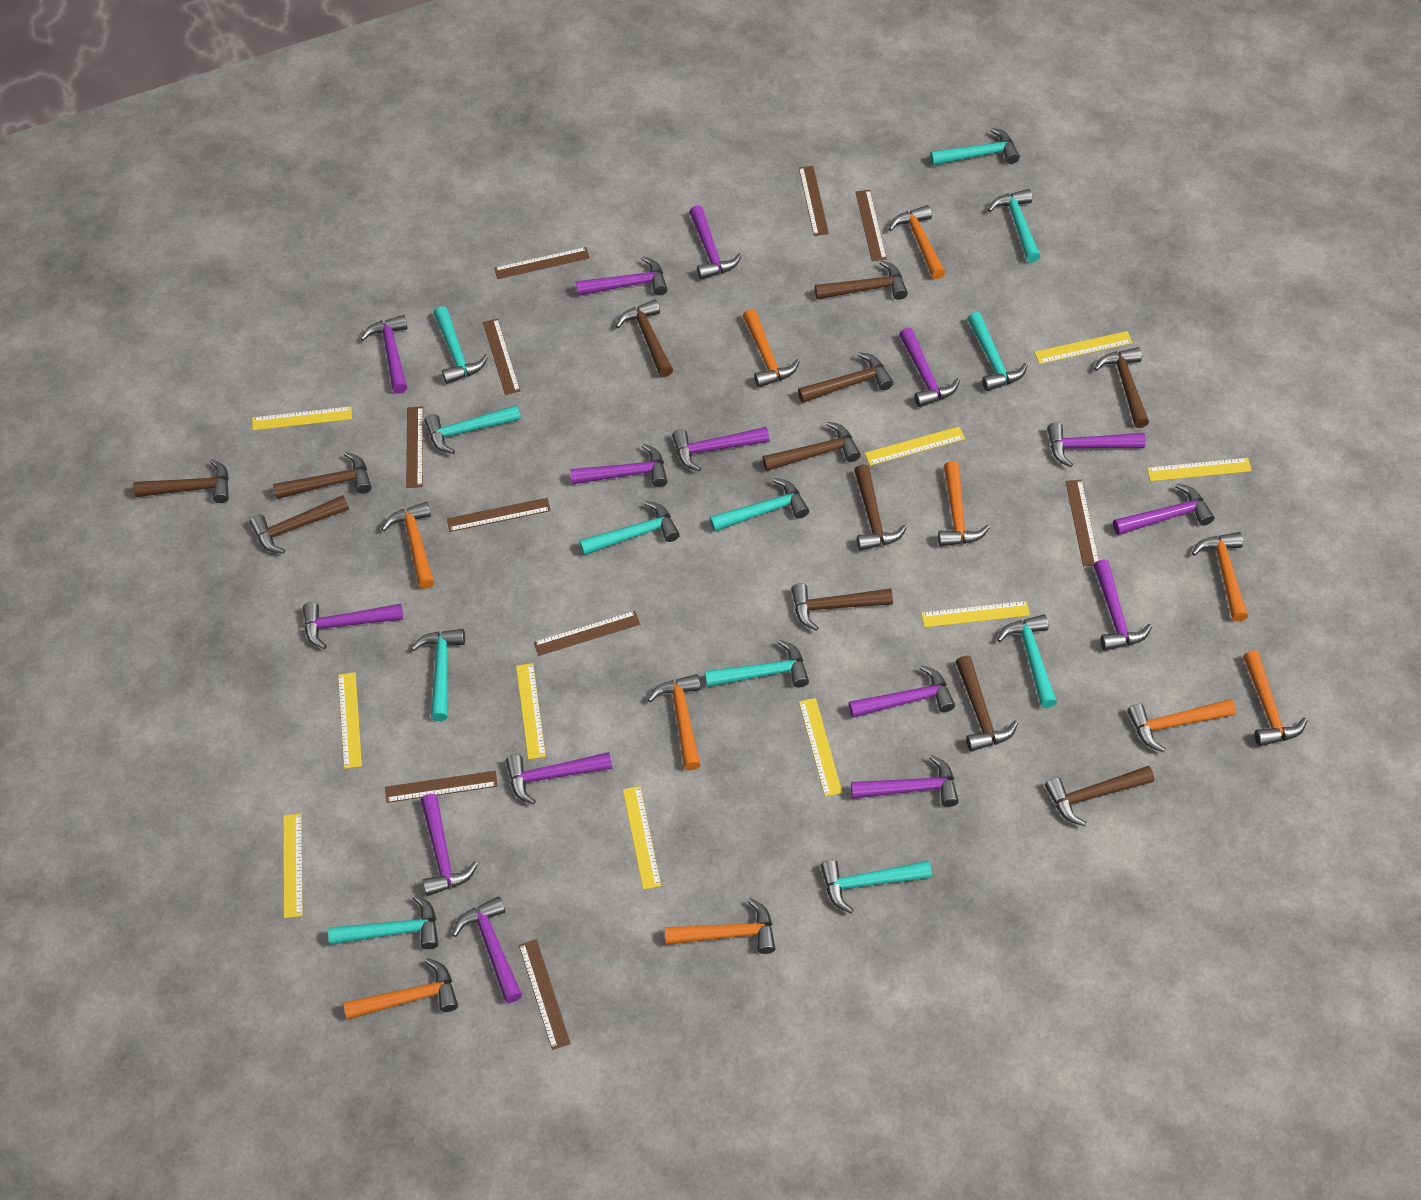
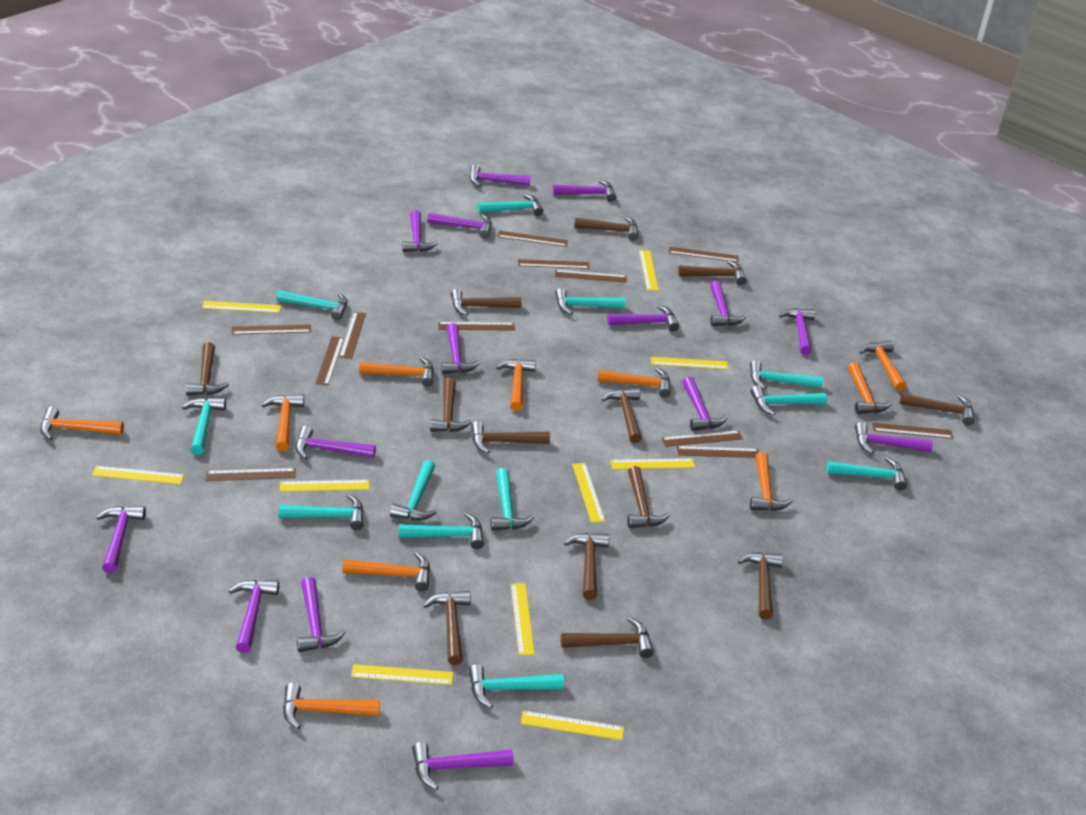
brown hammer: [133,459,229,503] [250,495,349,554] [273,452,372,499] [615,300,673,377] [762,422,861,471] [791,583,893,631] [798,352,894,403] [815,260,908,300] [854,464,907,551] [956,655,1018,752] [1045,766,1154,826] [1094,347,1149,428] = 12 -> [186,342,229,396] [423,591,471,665] [430,377,472,432] [451,289,522,316] [471,421,550,454] [561,617,654,658] [564,533,609,600] [574,217,638,240] [602,388,642,443] [627,466,670,528] [678,260,747,285] [738,552,783,620] [899,393,975,425] = 13
brown ruler: [385,771,497,803] [406,406,423,488] [447,498,551,532] [483,318,520,395] [494,247,590,279] [519,939,571,1050] [534,611,640,656] [799,166,829,236] [855,190,887,261] [1066,480,1099,566] = 10 -> [206,468,296,481] [232,325,311,335] [315,336,344,386] [339,312,366,359] [438,322,515,331] [497,231,568,247] [518,259,590,269] [555,270,627,283] [661,431,743,447] [669,247,738,262] [677,446,759,458] [872,422,953,439] = 12

